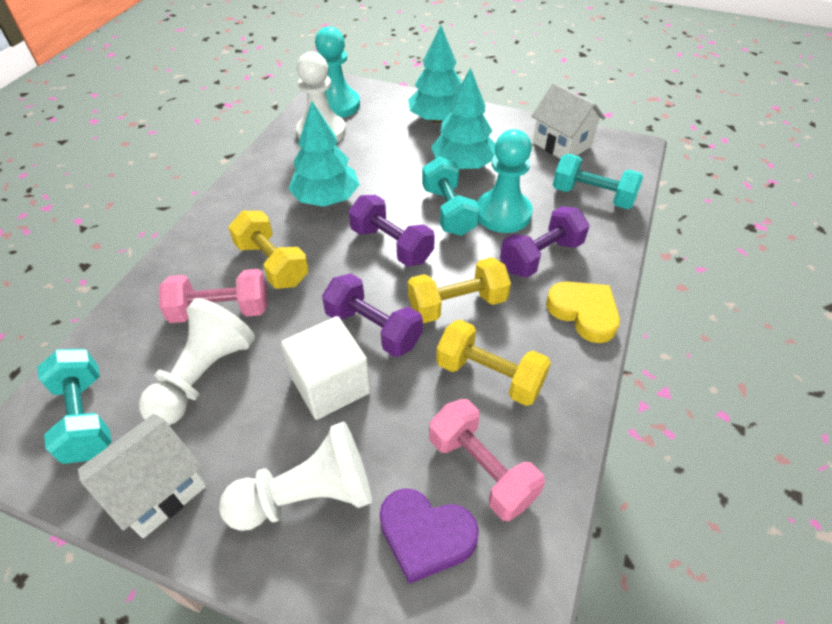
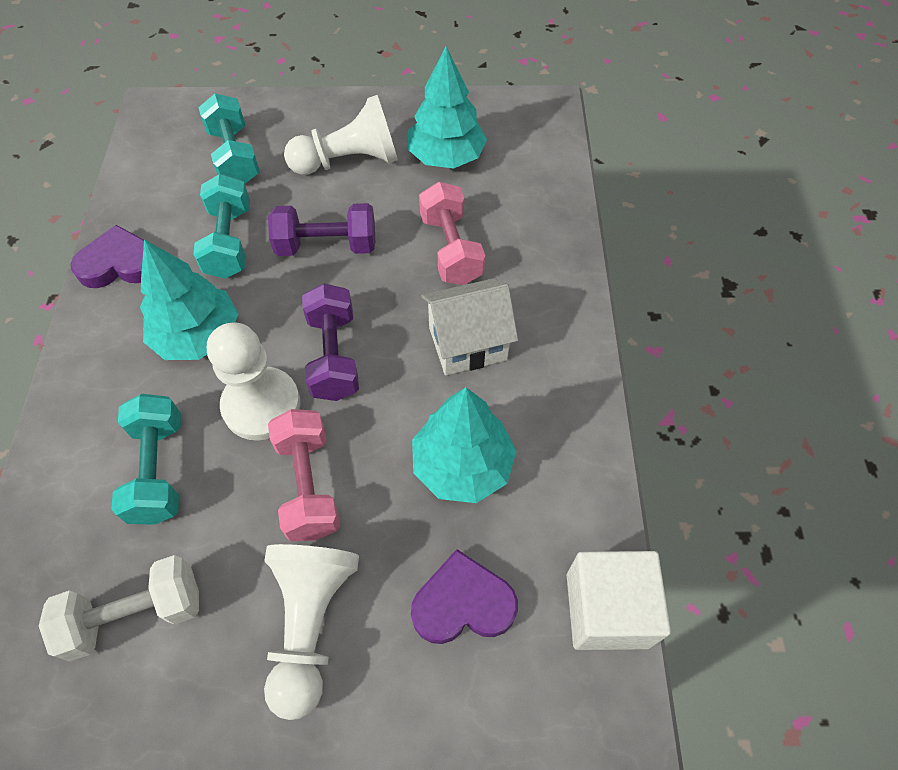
purple dumbbell: [322,273,423,357] [349,195,435,267] [500,206,589,278] = 3 -> [268,203,375,256] [302,283,359,401] = 2
purple heart: [379,488,479,584] = 1 -> [71,225,144,288] [411,549,518,644] = 2
turquoise pawn: [315,26,360,118] [477,129,533,233] = 2 -> none = 0
white dumbbell: none = 0 -> [39,555,199,662] = 1
white house: [78,414,206,538] [531,83,605,159] = 2 -> [421,279,518,376] = 1
yellow dumbbell: [228,211,309,289] [408,257,511,323] [436,320,551,406] = 3 -> none = 0
yellow heart: [546,281,620,343] = 1 -> none = 0

